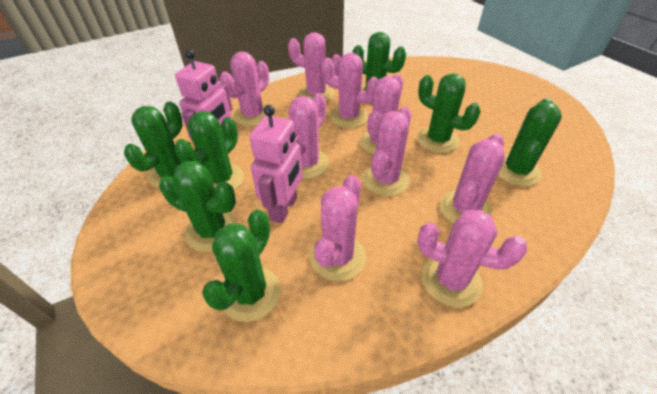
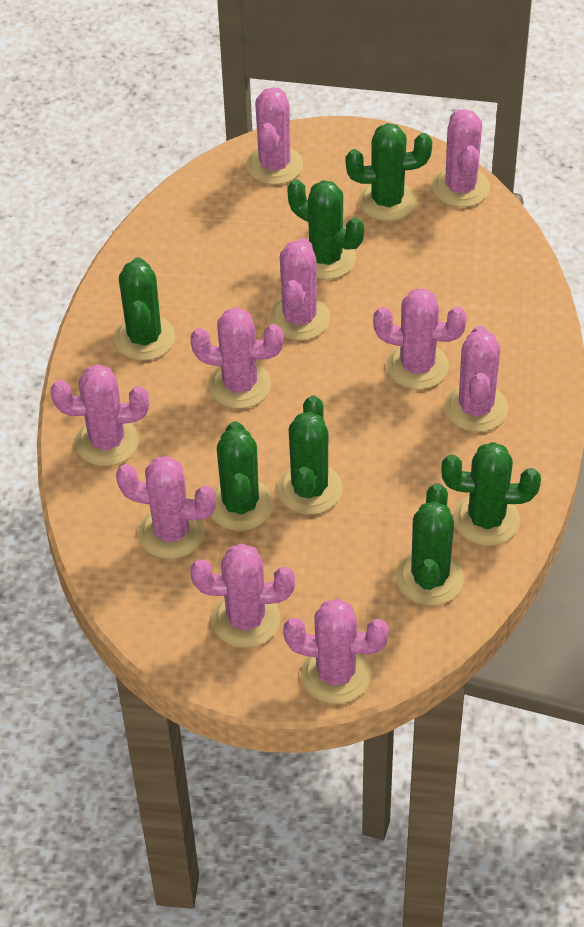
pink cactus: [219,51,269,126] [288,32,340,102] [289,93,329,179] [310,175,366,281] [321,53,378,128] [360,74,403,154] [363,107,411,196] [417,210,527,307] [440,133,505,224] = 9 -> [51,364,149,466] [116,456,216,559] [190,307,283,409] [191,543,295,648] [246,87,303,185] [269,238,330,341] [283,599,389,704] [373,288,467,390] [432,109,490,207] [444,326,508,432] = 10
pink robot: [175,49,233,139] [249,105,303,223] = 2 -> none = 0

